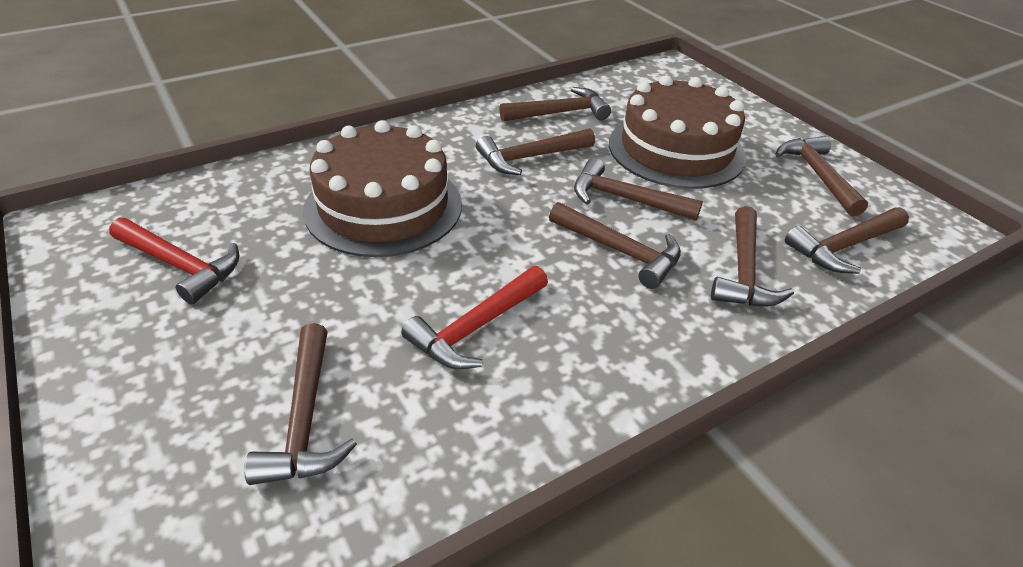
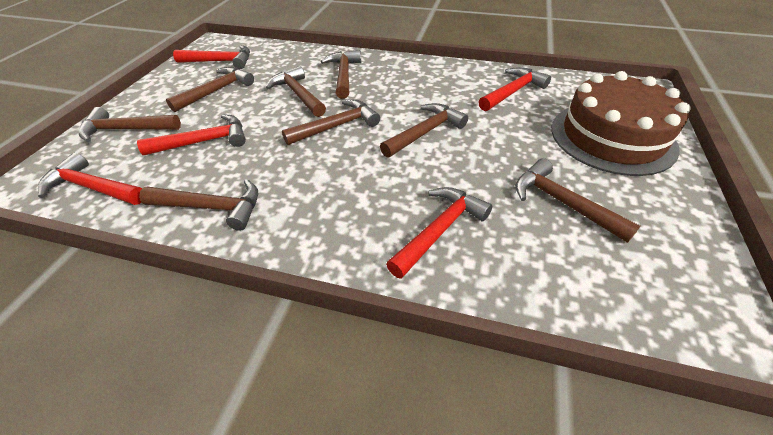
brown cake: [303,120,462,257] [609,75,746,189] = 2 -> [551,71,691,176] = 1
red hammer: [109,217,239,304] [401,266,548,369] = 2 -> [38,152,142,205] [137,114,246,155] [173,45,250,69] [386,187,492,279] [478,67,551,111] = 5

